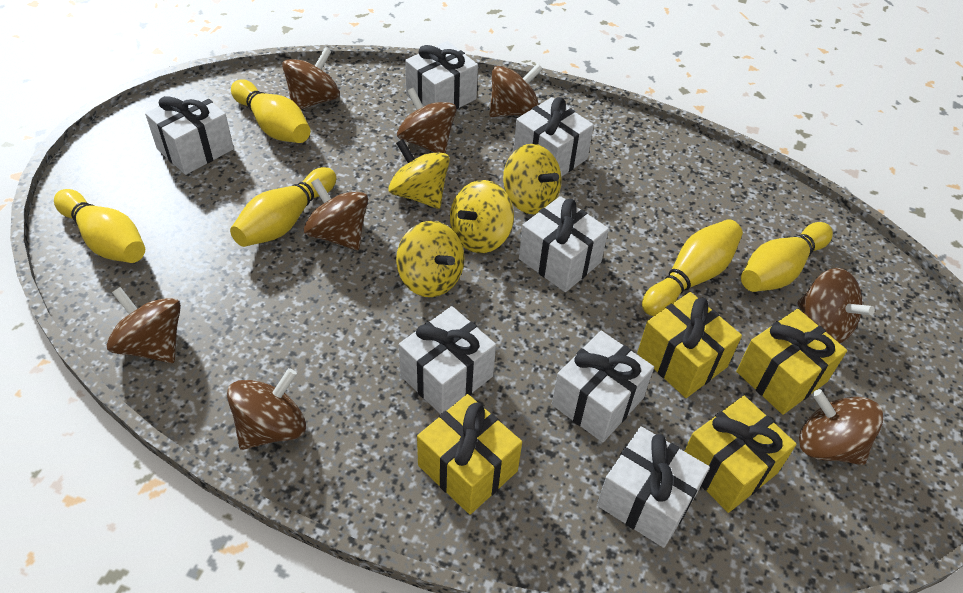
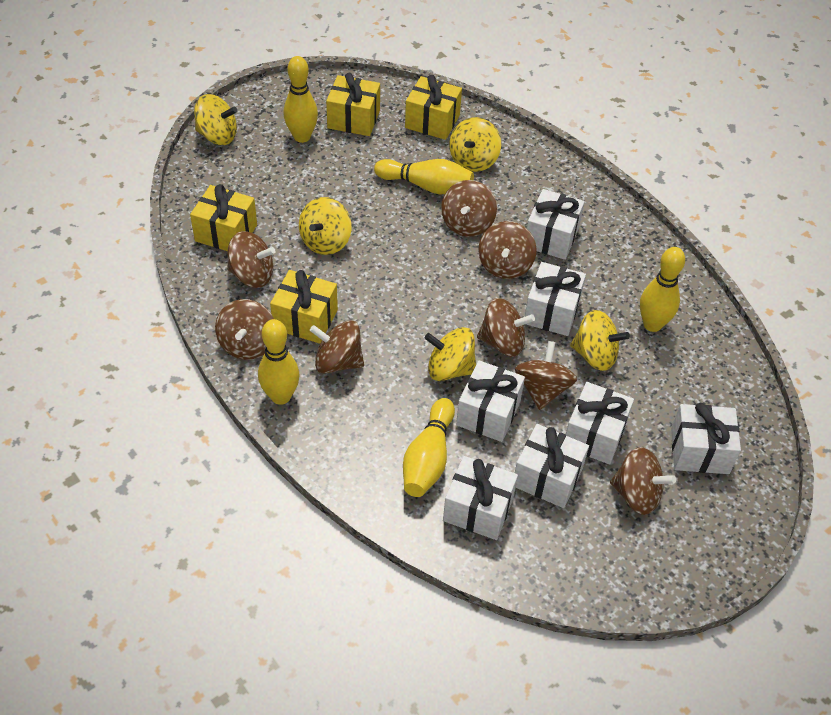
yellow spinning top: [388,139,450,209] [396,221,464,297] [450,180,514,253] [503,144,562,214] = 4 -> [194,94,238,145] [299,197,352,255] [425,327,476,381] [450,117,501,172] [570,310,630,371] = 5

